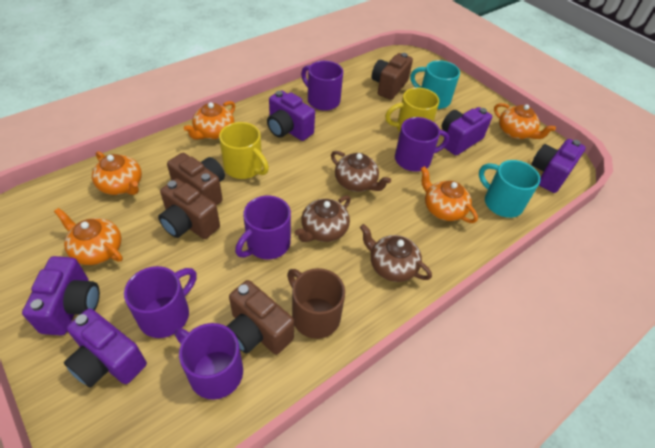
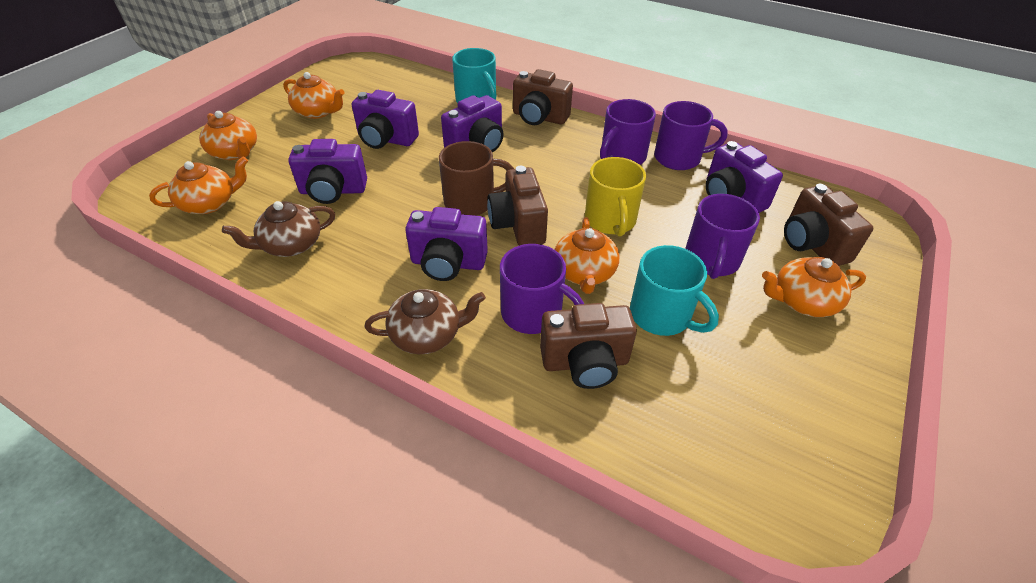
brown teapot: [295,195,351,242] [331,151,391,192] [360,224,432,282] = 3 -> [222,201,335,257] [365,289,486,354] = 2
purple mug: [124,266,197,338] [175,323,243,400] [235,196,291,259] [301,61,343,111] [395,117,449,172] = 5 -> [500,244,584,334] [600,99,656,165] [654,101,728,170] [685,194,760,279] = 4
yellow mug: [219,122,269,179] [385,88,439,132] = 2 -> [585,157,646,237] = 1

